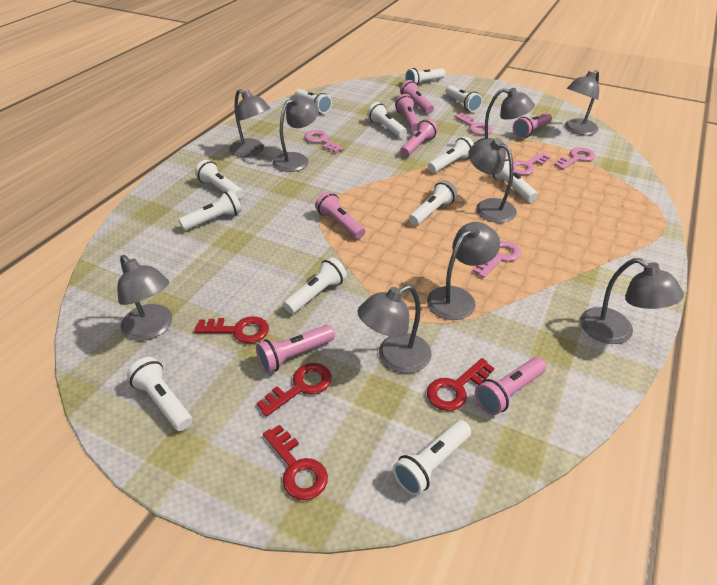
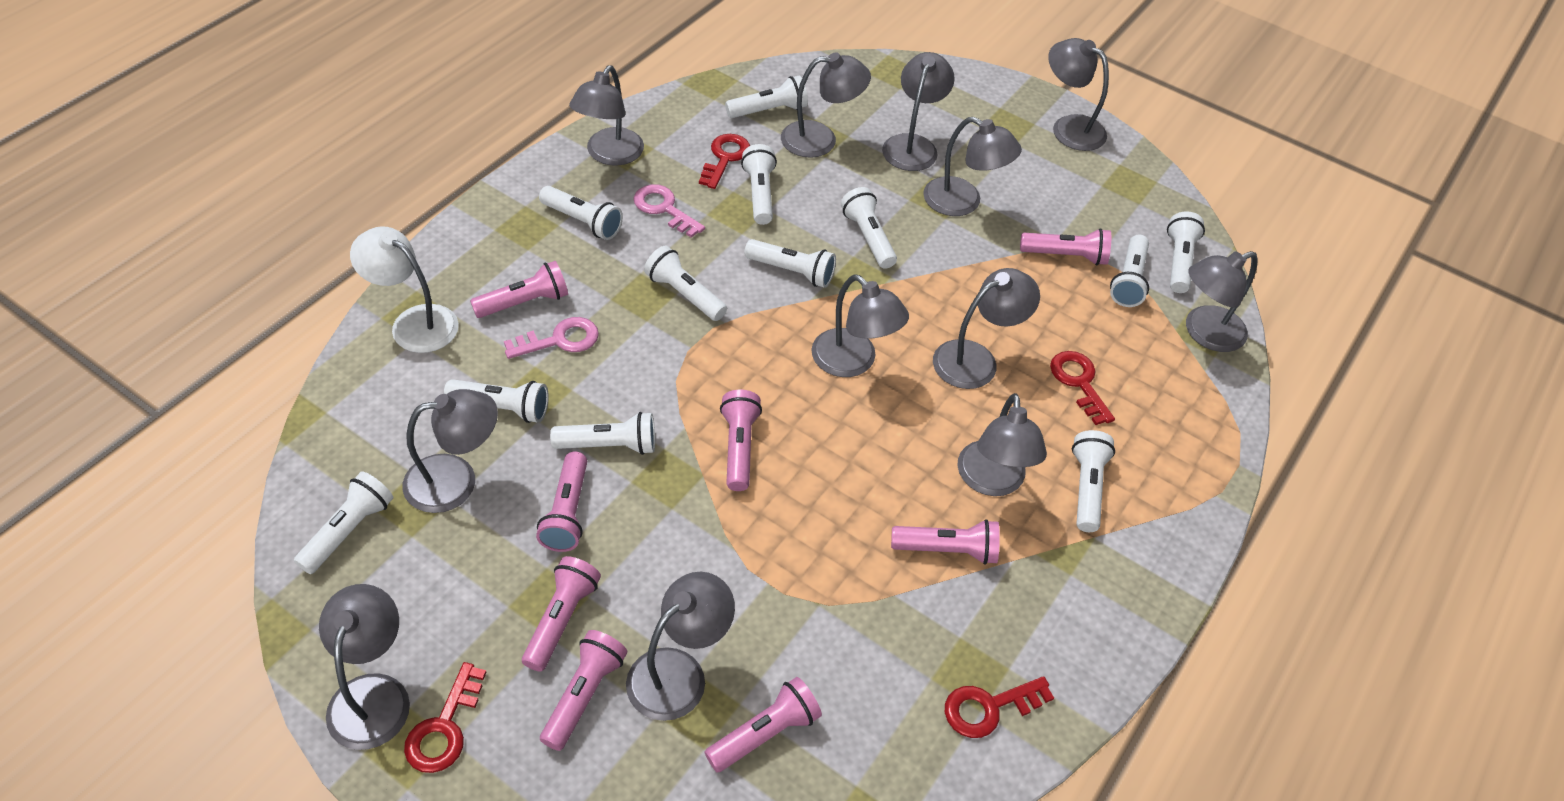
grey lamp: [117,255,172,341] [229,89,270,157] [273,95,319,172] [358,285,431,373] [427,222,500,320] [469,138,517,223] [474,88,535,152] [565,70,599,135] [580,258,684,344] = 9 -> [319,584,410,750] [402,389,498,513] [569,65,644,166] [626,572,735,721] [781,52,871,158] [811,274,909,377] [882,52,955,171] [923,117,1022,216] [933,268,1040,389] [957,393,1047,496] [1048,38,1109,151] [1186,251,1258,352] = 12
pink flashlight: [256,325,335,373] [315,191,365,239] [395,94,419,131] [400,80,434,114] [400,119,438,157] [475,357,546,415] [513,113,552,138] = 7 -> [470,261,568,318] [522,556,601,672] [536,451,587,552] [540,630,627,751] [704,677,822,772] [720,390,762,491] [891,519,1000,565] [1020,228,1111,265] = 8
pink key: [304,130,344,153] [454,113,492,135] [472,241,521,278] [513,152,551,175] [554,147,596,170] = 5 -> [504,317,599,359] [633,184,705,238] = 2
white lamp: none = 0 -> [350,226,459,353] = 1

